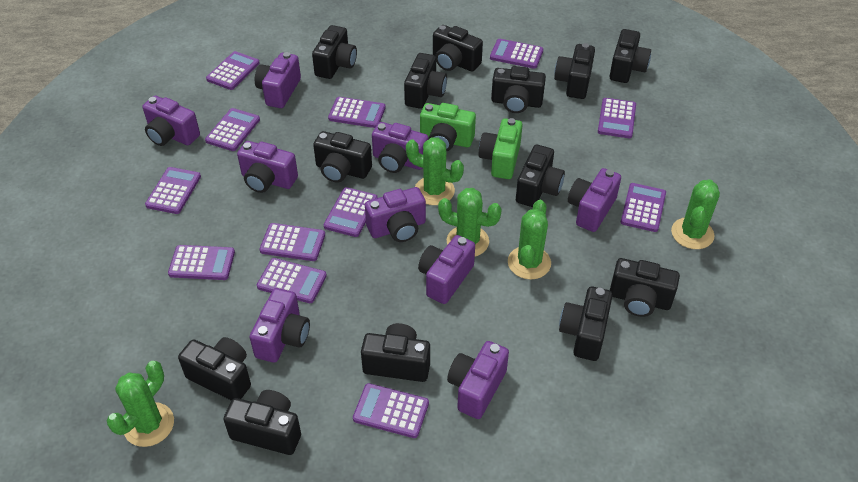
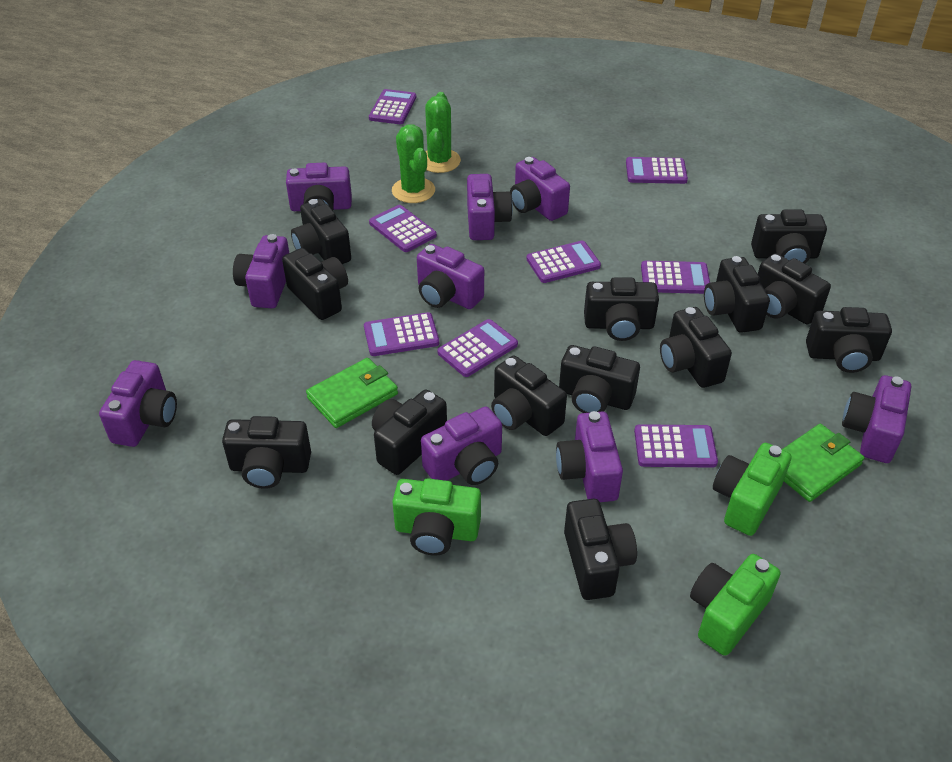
green cactus: [107,361,174,447] [406,137,464,205] [438,188,502,257] [508,200,551,280] [671,179,720,249] = 5 -> [392,124,435,203] [425,92,461,173] = 2
green camera: [420,103,476,152] [479,118,522,179] = 2 -> [392,478,481,556] [690,554,780,656] [713,443,792,536] = 3
green wallet: none = 0 -> [306,358,398,428] [783,424,865,502] = 2
purple calculator: [145,167,201,214] [168,245,235,280] [205,108,260,151] [206,51,260,90] [257,258,327,303] [260,223,325,261] [324,187,378,237] [328,97,386,128] [353,383,429,438] [490,39,543,69] [598,98,636,138] [621,183,666,232] = 12 -> [364,312,439,356] [369,89,416,124] [369,205,437,252] [437,319,518,377] [527,241,601,283] [626,157,688,184] [634,424,718,468] [641,261,710,294] = 8

